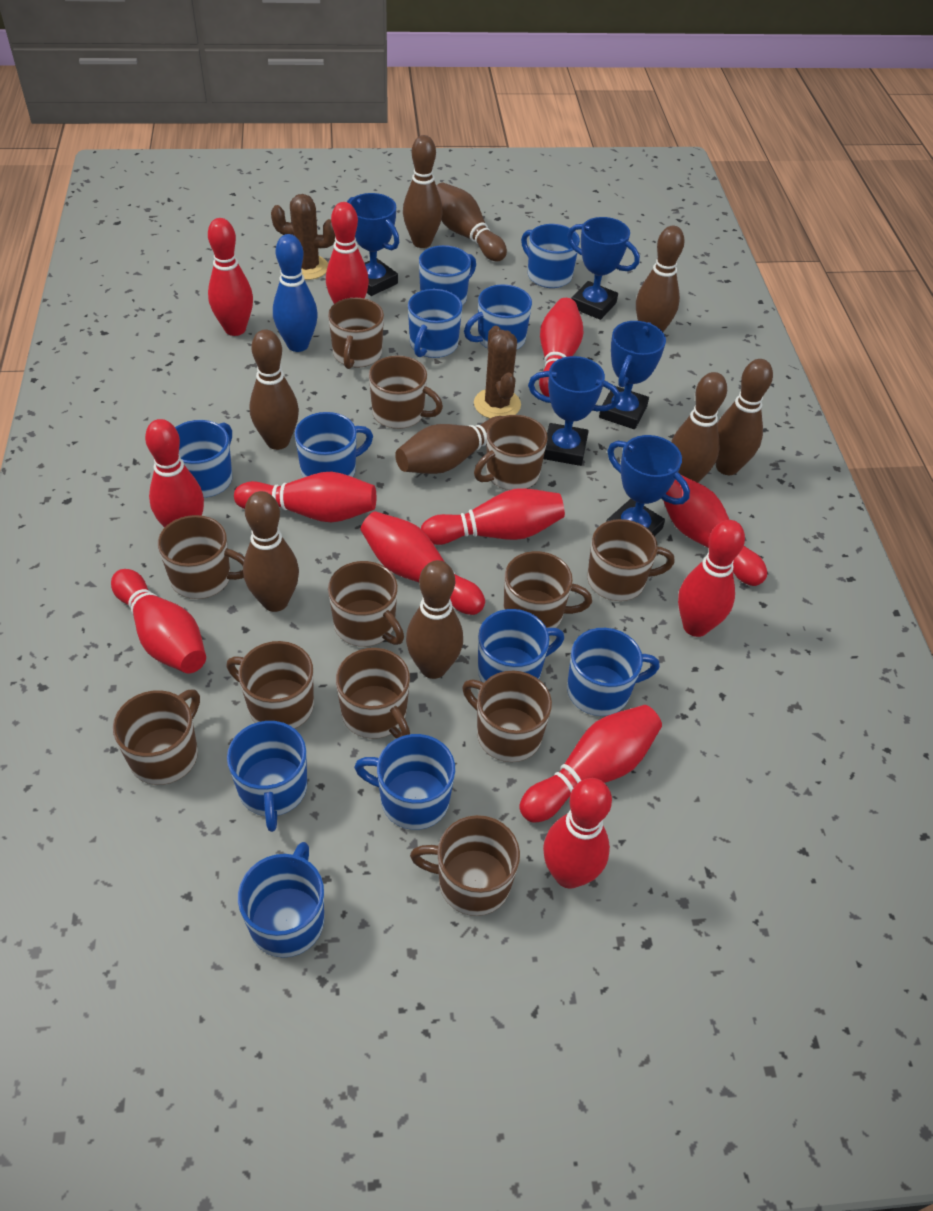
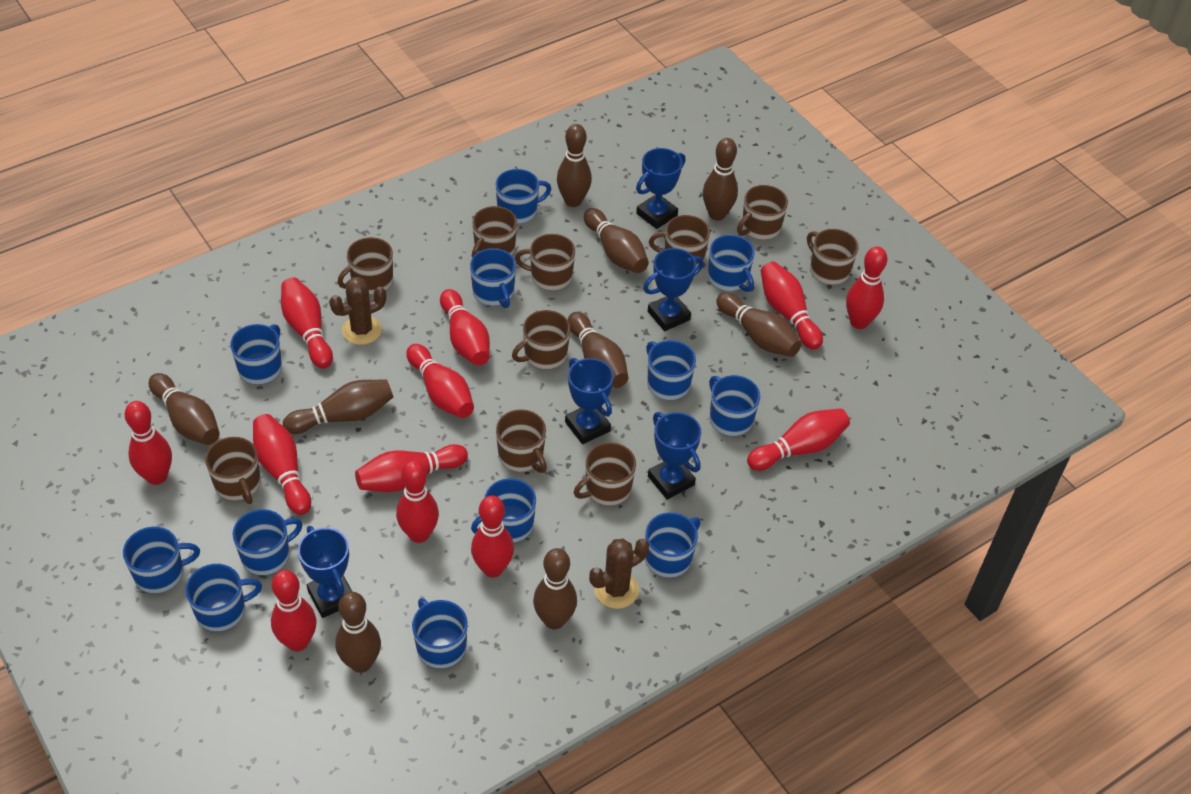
blue bowling pin: [273,234,318,352] = 1 -> none = 0
blue mug: [175,420,232,498] [227,721,307,832] [238,842,324,958] [294,412,373,478] [354,734,455,830] [408,289,462,358] [419,245,476,306] [464,284,532,350] [478,609,564,683] [521,224,580,288] [567,628,660,716] = 11 -> [123,527,200,594] [185,564,262,632] [230,324,282,385] [232,509,303,575] [412,598,468,669] [470,248,516,308] [471,478,536,543] [495,169,551,224] [645,512,701,578] [646,340,696,400] [708,235,755,292] [709,375,760,436] = 12
brown mug: [113,689,200,785] [158,515,245,599] [226,641,314,729] [328,298,384,369] [328,561,404,647] [336,648,410,739] [369,355,443,429] [410,815,520,916] [462,671,552,762] [474,415,548,490] [503,551,592,628] [587,519,675,601] = 12 -> [205,437,261,504] [337,237,393,295] [472,206,517,258] [496,409,547,473] [512,310,570,369] [515,234,575,291] [574,442,636,506] [649,215,710,268] [737,185,788,240] [807,229,859,285] = 10

